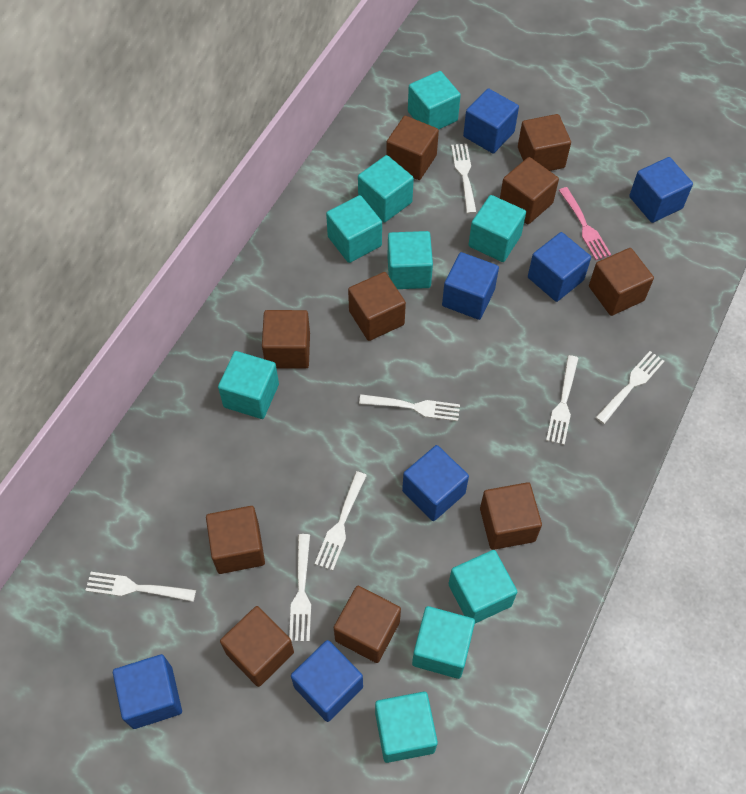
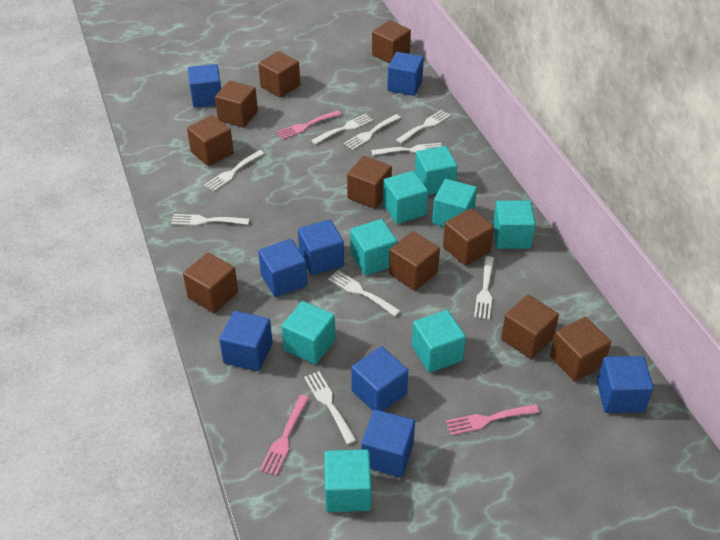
blue cube: [113,654,182,729] [291,640,363,722] [402,445,469,521] [442,252,499,320] [463,88,519,154] [528,232,591,302] [629,157,693,223] = 7 -> [188,64,221,108] [219,311,273,371] [258,239,308,297] [298,219,344,275] [351,346,408,411] [361,410,415,477] [387,52,424,96] [597,356,654,413] = 8
pink fork: [559,187,611,260] = 1 -> [260,395,309,476] [276,110,341,139] [446,404,539,435] = 3
turquoise cube: [218,351,279,419] [326,195,382,263] [358,155,414,222] [375,692,438,763] [387,231,433,289] [408,71,461,129] [412,606,475,679] [448,550,517,623] [469,195,526,262] = 9 -> [281,301,335,364] [324,449,371,512] [350,219,397,276] [383,171,428,224] [412,310,466,373] [415,146,458,195] [432,179,477,227] [493,201,535,249] = 8
white fork: [85,572,196,602] [289,534,311,642] [315,471,367,571] [359,394,460,421] [451,144,477,214] [546,355,578,445] [595,351,664,424] = 7 -> [171,214,249,226] [204,150,265,191] [304,371,356,444] [311,114,373,144] [328,271,400,316] [344,114,401,150] [371,143,442,155] [396,110,451,144] [474,256,494,320] = 9

